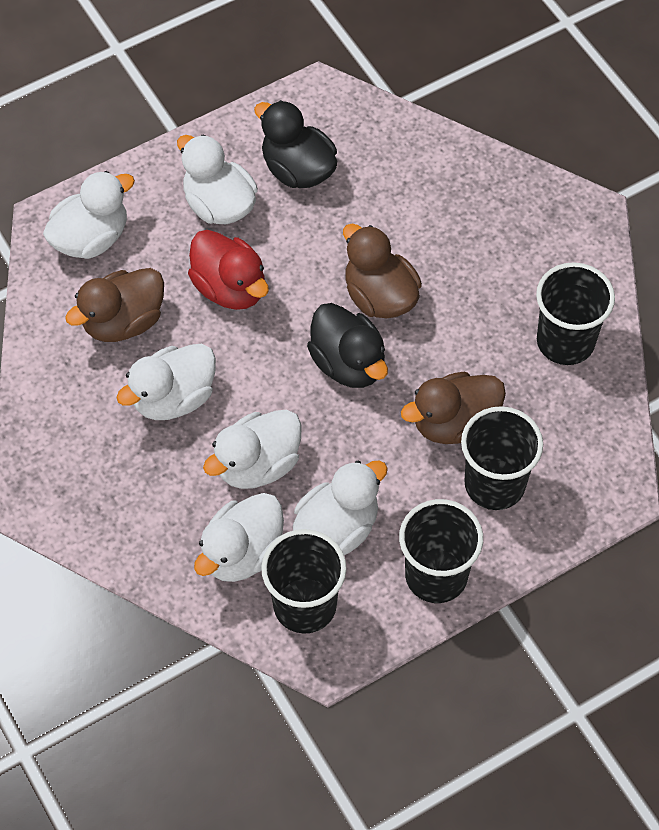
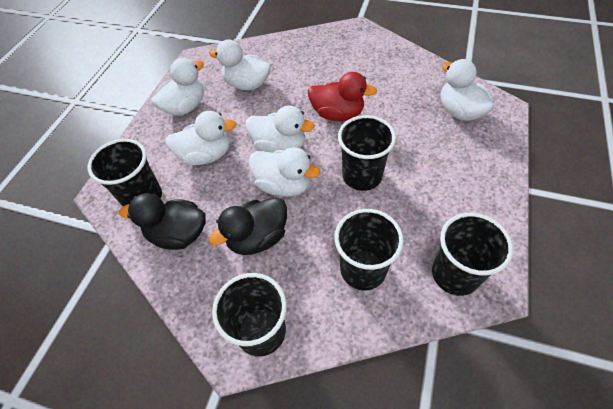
black cup: [261,529,347,634] [399,499,483,603] [461,406,543,510] [536,262,615,365] = 4 -> [88,139,162,206] [212,273,287,357] [334,209,404,290] [338,115,396,191] [432,213,513,296] = 5
brown duck: [65,268,164,342] [343,224,422,319] [401,372,506,444] = 3 -> none = 0

